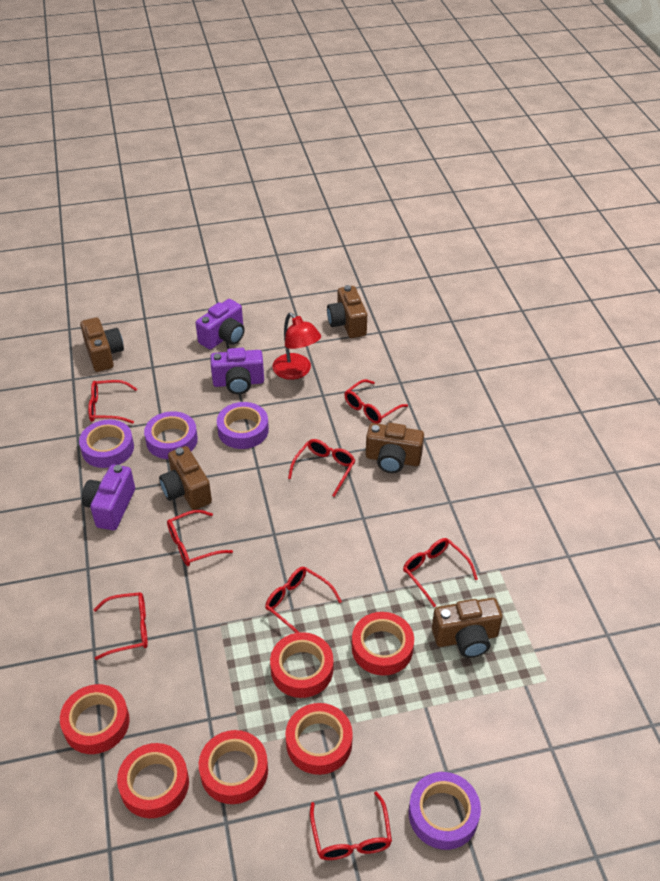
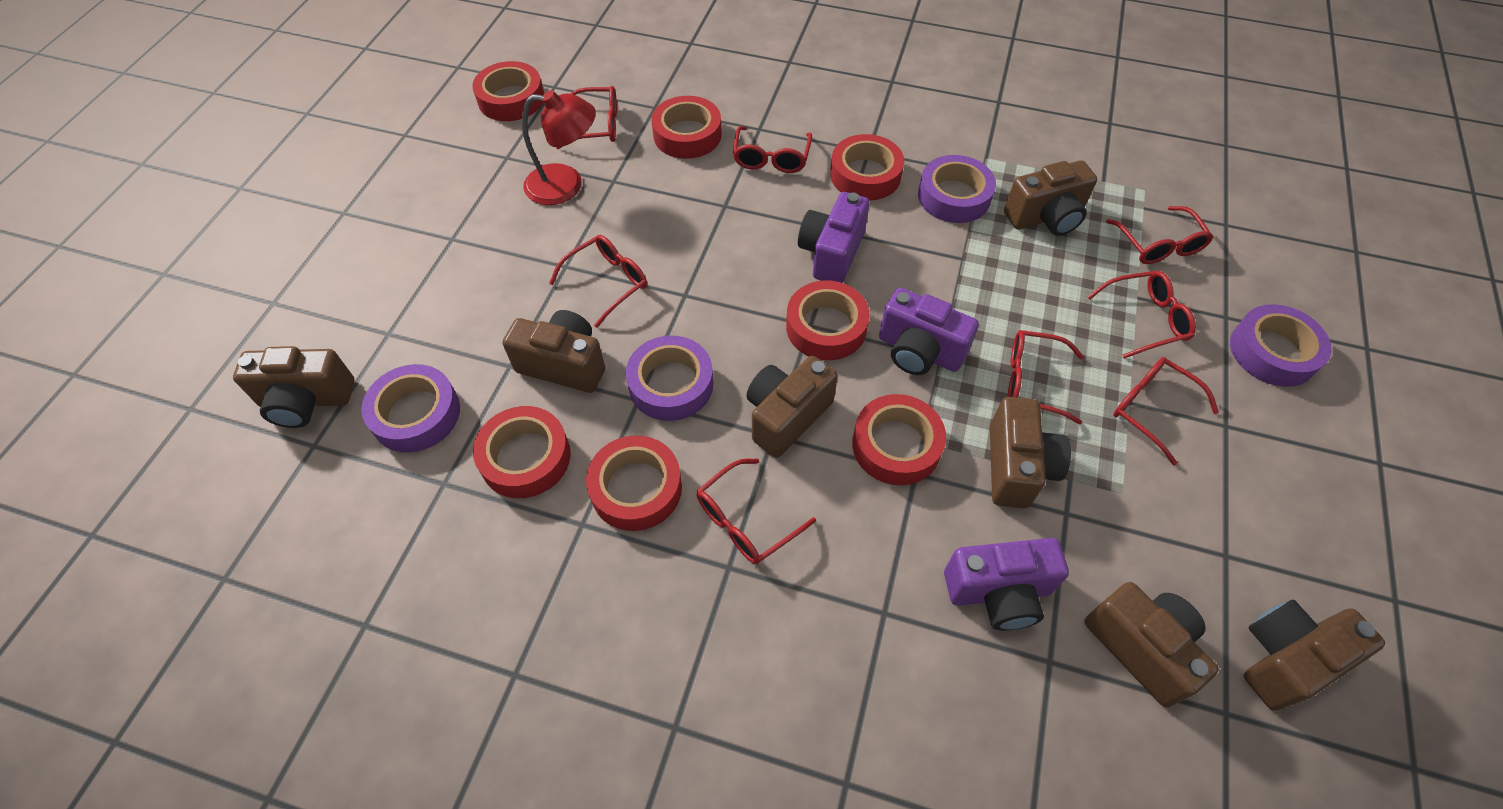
brown camera: [80,317,124,372] [159,446,212,510] [327,285,367,338] [366,423,424,473] [432,598,503,658] = 5 -> [233,346,355,428] [503,310,605,393] [746,356,838,458] [990,397,1071,509] [1004,160,1097,236] [1084,582,1219,707] [1244,600,1385,711] = 7
red tape: [60,684,130,754] [117,743,189,818] [199,730,268,804] [270,632,333,698] [285,703,353,775] [352,612,414,676] = 6 -> [472,61,544,121] [473,406,571,498] [586,436,682,531] [651,96,722,159] [786,280,870,360] [830,134,904,201] [852,394,946,485] = 7

